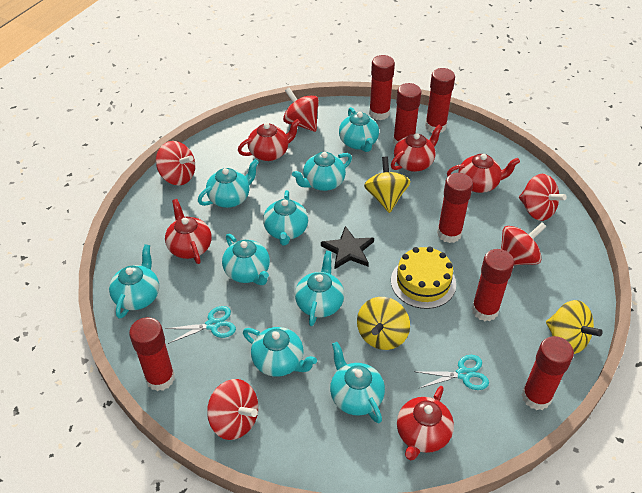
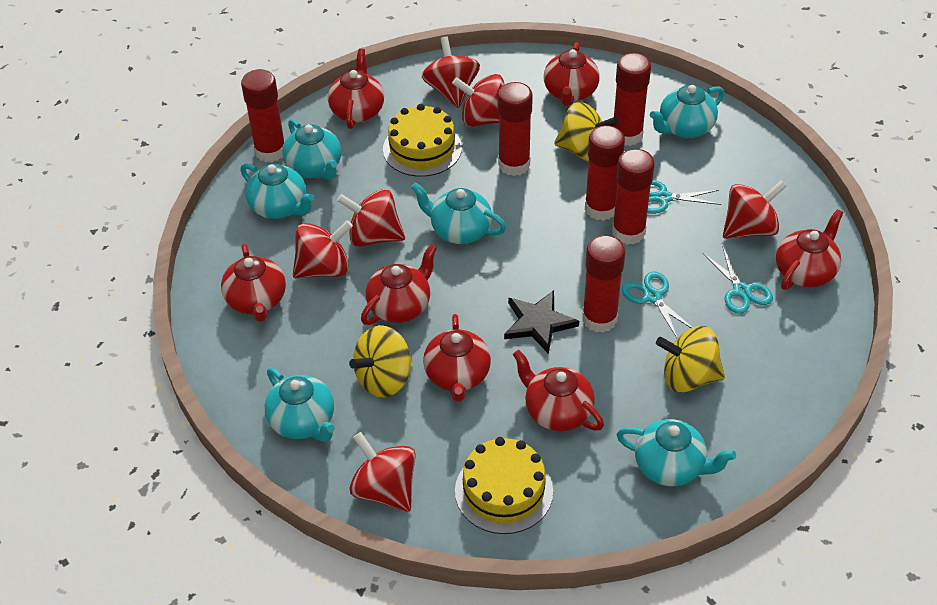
red glue stick: [129,317,175,391] [369,55,395,120] [393,83,421,146] [425,68,455,133] [437,173,473,243] [472,249,514,321] [522,336,574,410] = 7 -> [241,69,285,162] [498,82,533,176] [582,235,625,333] [585,125,625,221] [612,149,655,245] [614,53,651,146] = 6
red spinning top: [156,141,195,186] [207,379,258,440] [283,88,319,132] [501,223,546,265] [519,174,567,221] = 5 -> [293,220,353,278] [337,189,405,247] [350,432,416,512] [422,36,480,108] [452,74,505,127] [723,181,787,239] = 6
red teapot: [165,199,212,264] [238,119,300,161] [391,125,443,172] [397,386,454,460] [447,154,520,193] = 5 -> [221,244,286,322] [328,49,384,129] [361,244,437,325] [423,314,491,402] [513,350,604,431] [544,42,600,106] [776,209,843,290] = 7
turquoise scissors: [165,306,236,344] [417,355,489,390] = 2 -> [622,272,693,339] [647,180,721,214] [703,246,773,314] = 3
turquoise teapot: [109,244,159,319] [198,159,259,208] [222,234,270,285] [243,327,317,377] [263,190,308,245] [292,152,352,191] [295,251,344,326] [330,342,385,423] [339,107,379,152] = 9 -> [241,164,314,219] [265,368,335,442] [282,119,341,180] [411,182,506,244] [616,419,736,486] [650,85,724,138] = 6
yellow cake: [391,246,456,309] = 1 -> [383,104,462,177] [455,437,553,534] = 2

